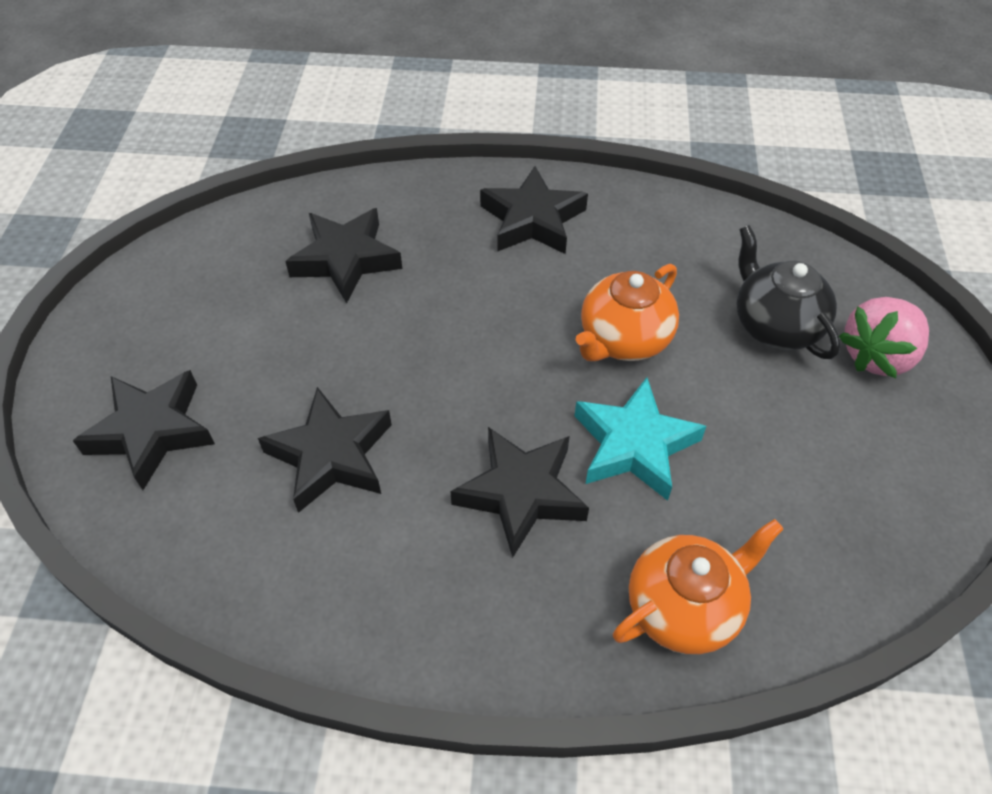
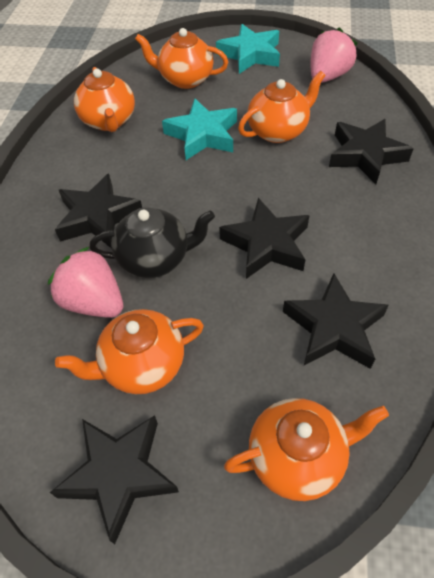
orange teapot: [576,264,679,361] [613,519,784,655] = 2 -> [55,309,204,394] [74,67,135,132] [135,28,228,89] [224,398,389,501] [238,71,326,143] = 5
pink strawberry: [839,297,929,378] = 1 -> [48,247,123,318] [310,27,357,83] = 2
turquoise star: [575,377,706,501] = 1 -> [162,98,237,160] [216,24,280,74] = 2

